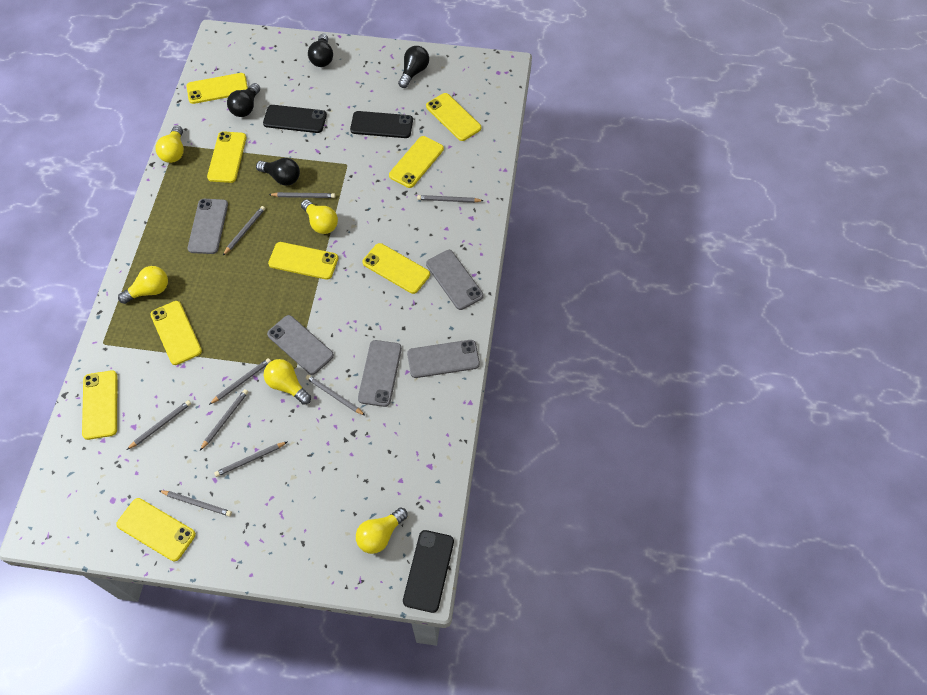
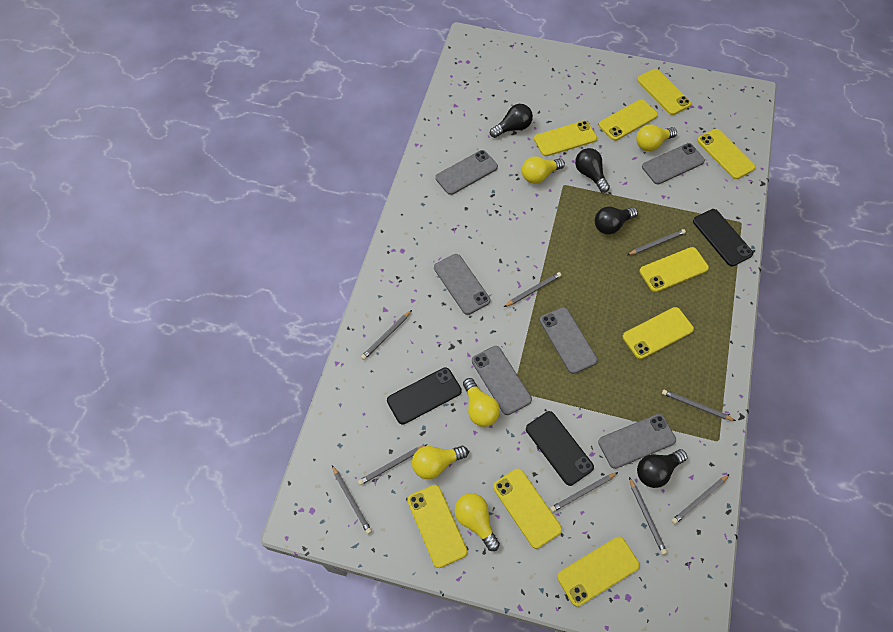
grey phone: [188,199,228,254] [267,315,334,375] [358,340,402,407] [407,340,480,378] [426,250,483,310] = 5 -> [434,254,491,315] [435,150,498,195] [472,346,532,415] [540,307,598,374] [598,414,676,469] [642,143,705,184] = 6

